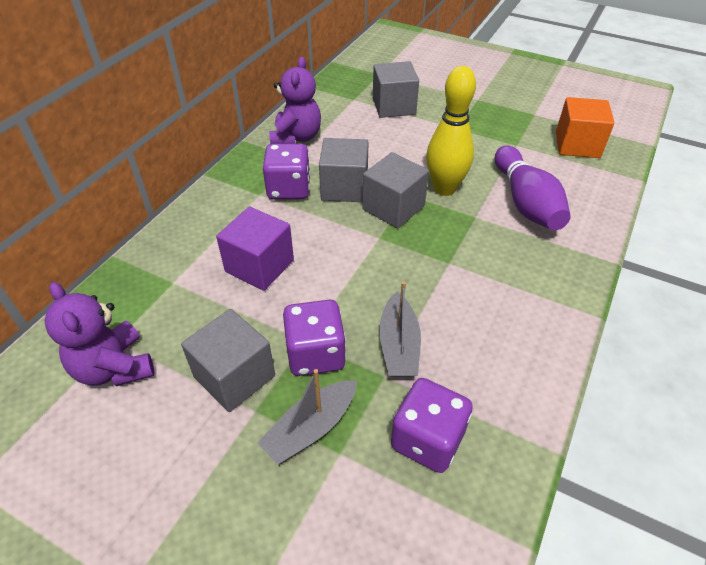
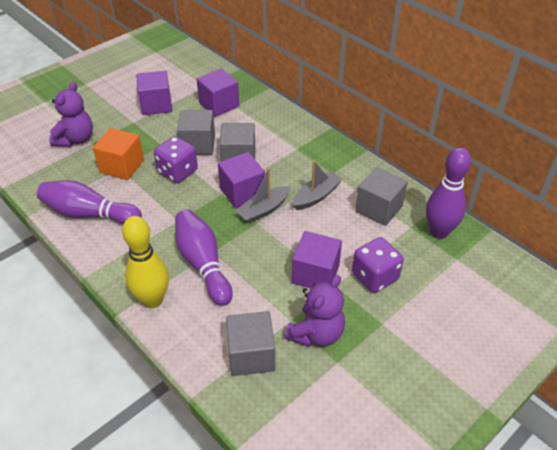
purple bowling pin: [495,146,571,230] = 1 -> [37,180,142,224] [175,209,233,306] [426,147,471,239] = 3
purple cube: [216,207,294,291] = 1 -> [136,71,172,115] [197,69,239,117] [218,152,265,208] [292,231,342,288] = 4
purple dice: [263,144,310,199] [283,300,346,376] [391,378,473,473] = 3 -> [154,136,198,183] [352,237,404,293] = 2

